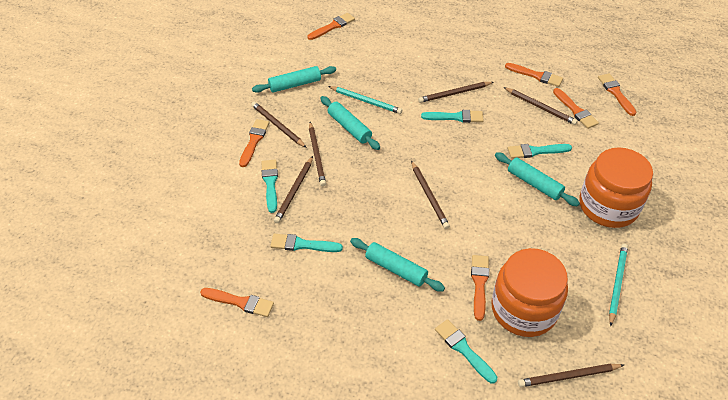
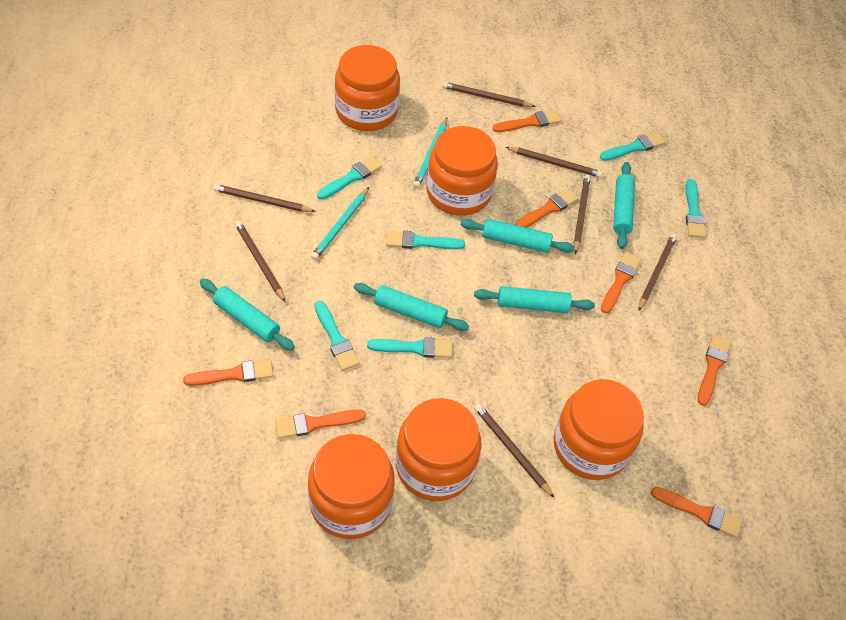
orange jar: [491,248,568,337] [579,147,653,228] = 2 -> [308,434,395,539] [335,45,400,131] [396,398,482,501] [426,126,498,216] [554,379,644,480] = 5
turquoise brush: [261,160,278,213] [270,234,343,252] [421,110,484,123] [435,319,497,384] [508,144,572,159] = 5 -> [315,300,360,371] [317,156,382,200] [367,337,452,358] [386,231,465,249] [600,131,665,161] [686,179,706,238] = 6
turquoise rolling pin: [252,66,336,93] [321,96,380,150] [350,238,445,292] [495,152,580,206] = 4 -> [200,278,295,351] [354,283,469,331] [461,219,575,253] [474,286,595,313] [613,162,635,249] = 5

